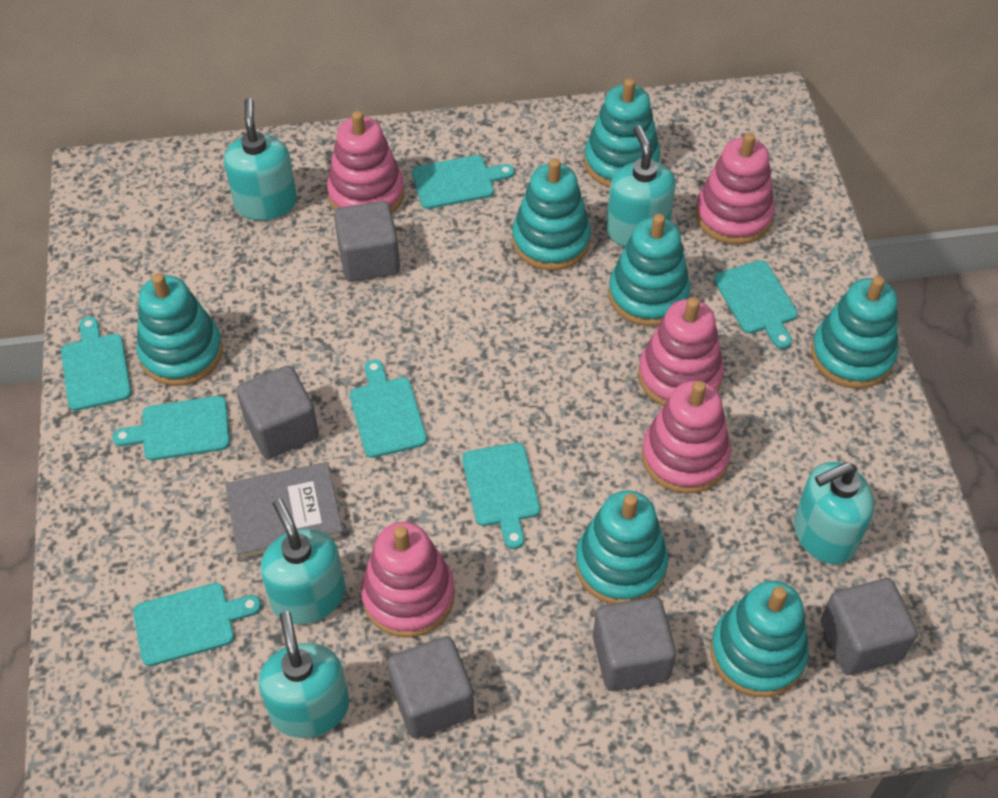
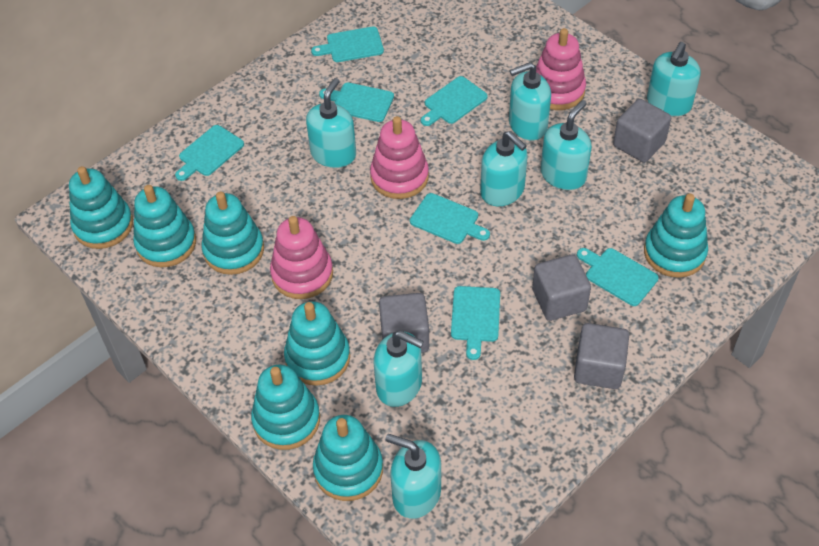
grey book: [225,462,344,562] = 1 -> none = 0
grey cube: [237,365,319,459] [334,201,400,282] [388,636,474,739] [593,597,676,691] [821,578,918,675] = 5 -> [379,293,429,353] [532,254,591,321] [574,323,629,389] [613,99,671,163] = 4
pink stacking toy: [327,111,404,213] [361,522,455,637] [638,297,724,406] [642,381,731,494] [695,133,775,245] = 5 -> [270,216,333,299] [370,116,429,199] [536,28,586,110] = 3
turquoise soap dispenser: [224,98,297,221] [259,611,349,738] [260,499,345,624] [606,125,676,247] [794,462,874,564] = 5 -> [306,78,356,168] [374,331,424,407] [385,434,441,519] [480,131,528,206] [509,62,551,140] [540,100,592,190] [647,42,701,116] = 7

